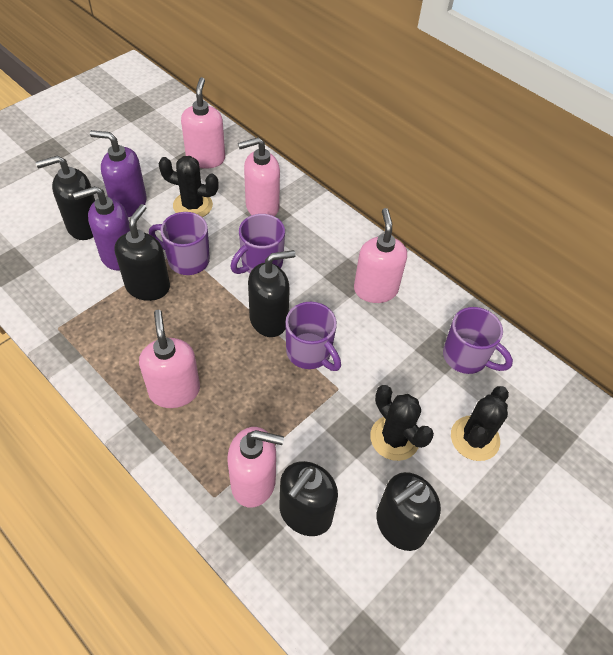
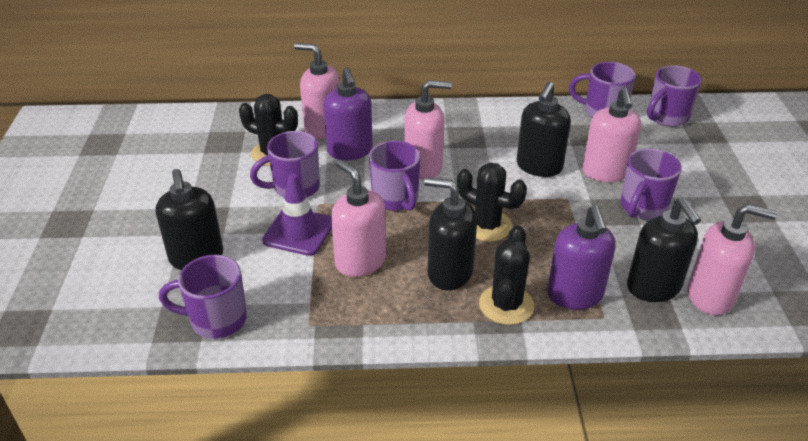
black soap dispenser: [36,155,95,240] [115,204,170,301] [248,250,296,337] [280,461,338,536] [377,472,441,551] = 5 -> [156,169,223,270] [424,177,477,290] [517,82,571,177] [627,198,701,302] = 4
purple mug: [149,212,210,275] [230,214,285,274] [285,302,341,371] [443,307,513,374] = 4 -> [159,255,247,339] [250,131,320,198] [369,141,420,211] [569,62,636,118] [620,149,682,220] [647,65,702,127] = 6
purple traffic cone: none = 0 -> [262,173,332,256] = 1

